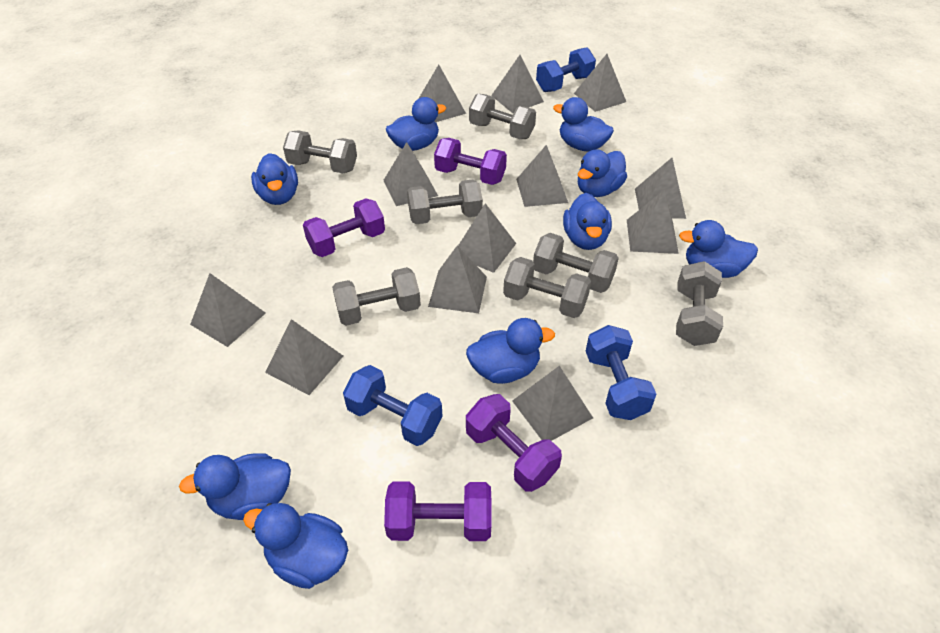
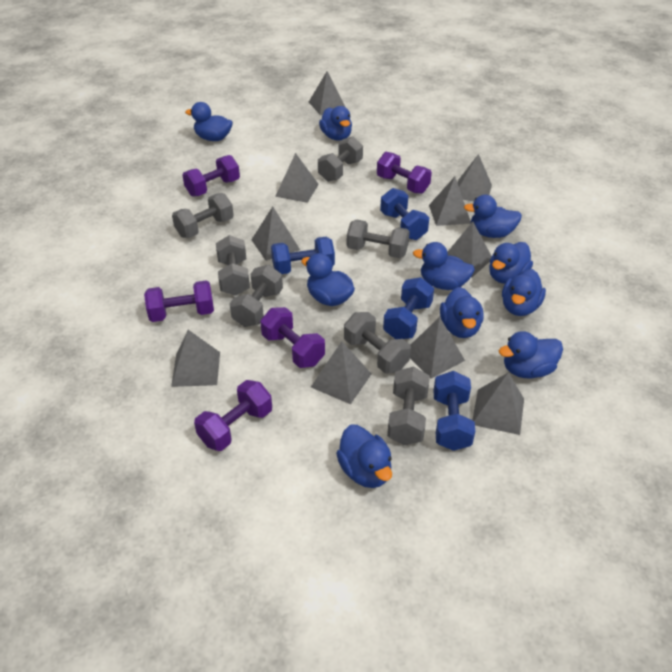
blue duck: [179,453,291,520] [243,503,348,589] [251,153,298,205] [386,97,446,151] [466,318,555,384] [553,97,614,152] [563,193,612,250] [578,149,627,197] [679,220,758,278] = 9 -> [185,102,233,141] [301,253,355,306] [319,106,352,141] [336,425,392,488] [413,242,475,290] [440,287,484,338] [464,194,522,238] [489,242,533,284] [499,331,563,378] [502,269,546,316] = 10
blue dumbbell: [343,365,442,446] [536,47,596,92] [586,325,657,420] = 3 -> [271,237,335,274] [380,188,429,240] [383,277,434,339] [433,371,476,451] = 4
grey pyramid: [190,273,266,347] [265,319,343,395] [383,142,438,206] [418,65,466,122] [428,246,487,313] [458,203,517,273] [491,55,544,113] [512,366,593,441] [516,145,568,207] [574,54,626,112] [627,190,679,254] [635,158,686,219] = 12 -> [171,330,220,387] [252,206,300,261] [275,153,319,203] [309,71,345,115] [311,341,371,404] [410,317,465,379] [429,177,471,226] [448,222,492,277] [458,154,492,201] [472,372,524,435] = 10
purple dumbbell: [303,198,385,257] [384,481,491,541] [434,138,507,185] [466,394,562,492] = 4 -> [144,281,214,322] [182,155,240,197] [194,380,272,451] [260,307,325,368] [377,152,432,194] = 5

